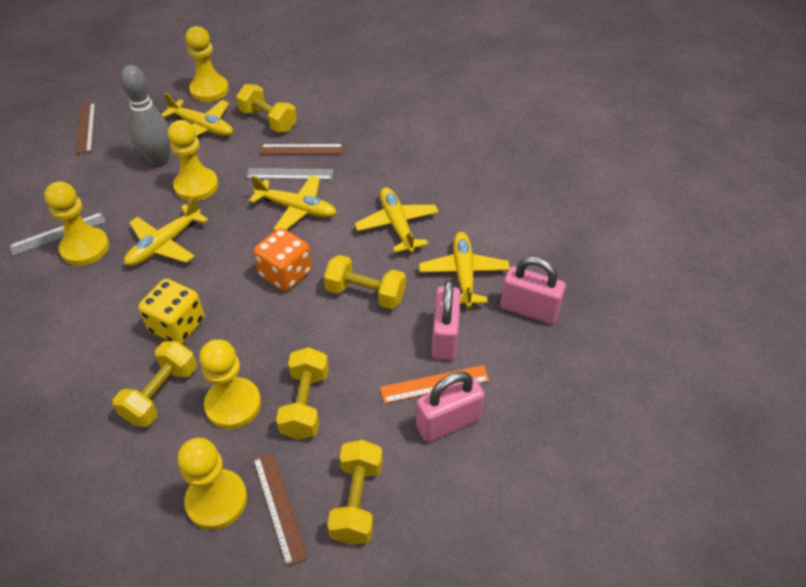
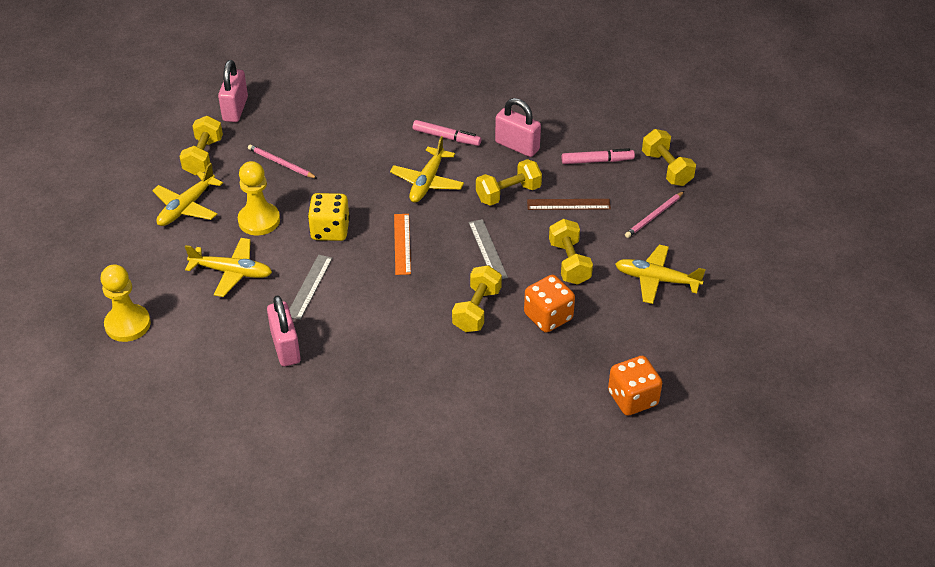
brown ruler: [76,103,96,154] [253,452,308,567] [259,144,343,154] = 3 -> [527,199,611,210] = 1
grey bowling pin: [120,65,171,167] = 1 -> none = 0
orange dice: [254,228,312,291] = 1 -> [524,275,575,333] [608,356,662,416] = 2
pink marker: none = 0 -> [413,120,481,146] [562,148,635,164] = 2
pink pencil: none = 0 -> [248,145,318,179] [625,191,684,238] = 2
yellow pawn: [44,181,109,266] [168,120,218,201] [178,438,247,530] [185,26,229,102] [199,339,261,429] = 5 -> [101,264,151,342] [238,161,280,235] = 2
yellow plane: [124,196,208,266] [162,93,233,137] [249,175,336,231] [355,187,439,253] [419,232,510,308] = 5 -> [152,163,223,226] [185,238,272,297] [390,136,464,203] [615,245,706,304] = 4

